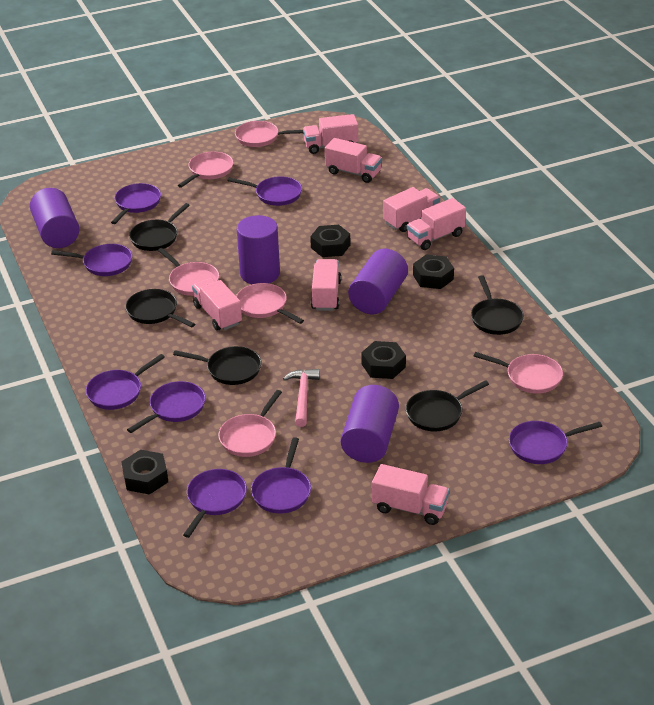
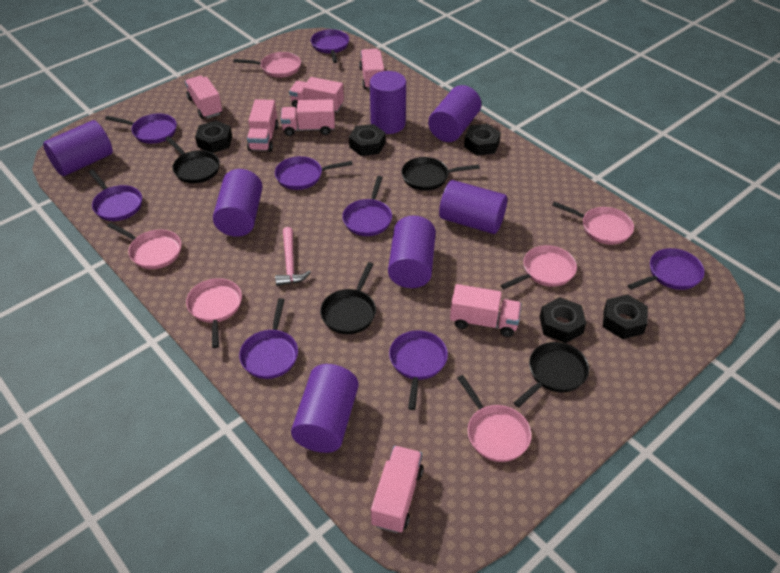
black nut: [121,450,168,495] [310,225,350,257] [361,341,406,379] [413,254,454,289] = 4 -> [195,120,232,153] [349,124,386,156] [464,124,501,156] [540,297,586,343] [603,294,648,339] = 5
black pan: [125,289,195,328] [129,203,190,251] [173,346,261,385] [406,380,489,431] [471,275,524,335] = 5 -> [165,136,220,183] [320,262,376,334] [401,157,480,191] [514,342,589,407] = 4
purple cylinder: [30,188,79,248] [237,215,280,284] [341,385,399,463] [348,249,408,315] = 4 -> [43,120,113,176] [213,169,262,237] [291,364,359,453] [370,71,406,134] [388,216,436,288] [428,85,481,142] [439,180,507,234] = 7

